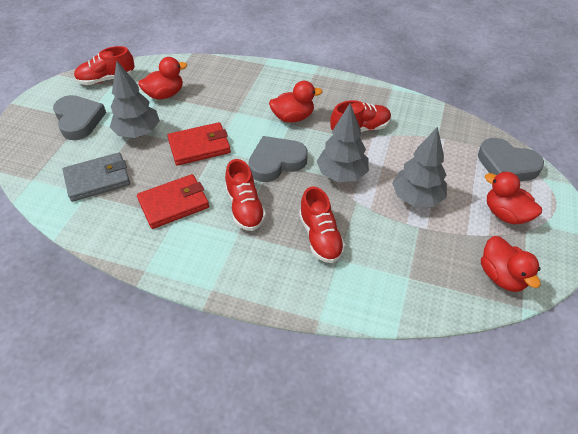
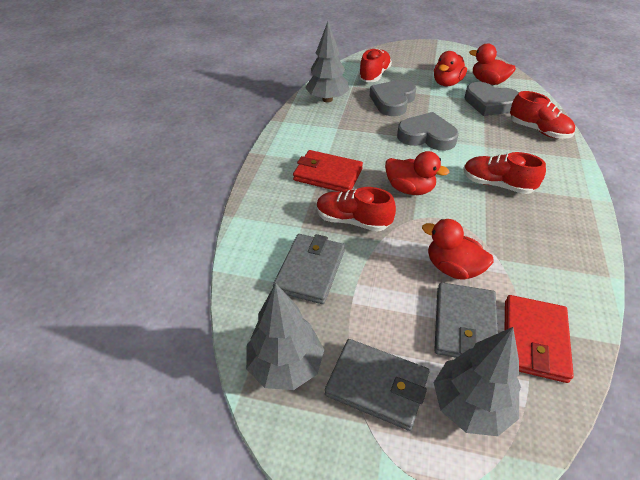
grey wallet: [63,152,130,202] = 1 -> [273,234,345,304] [325,339,429,431] [434,282,498,358] = 3

